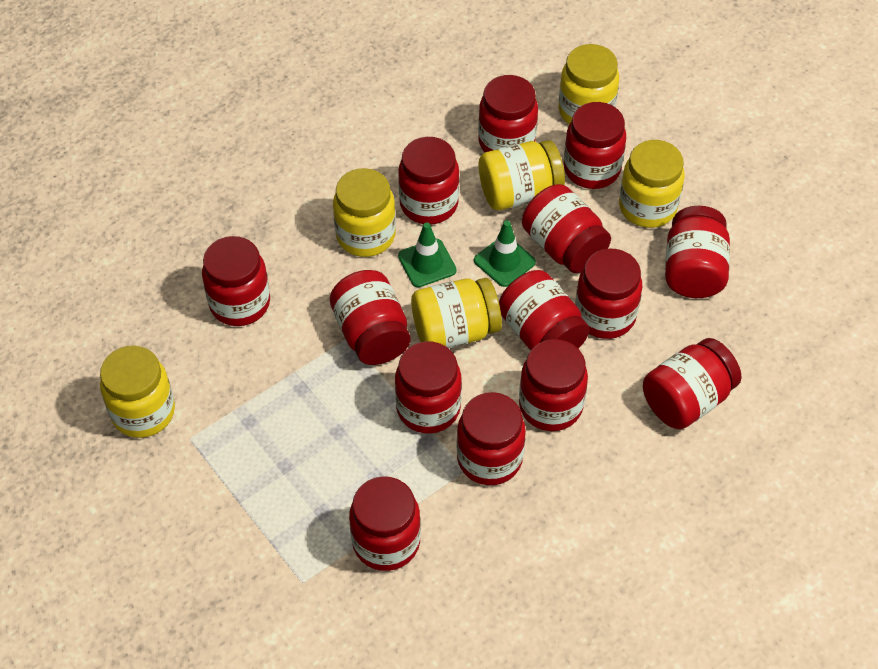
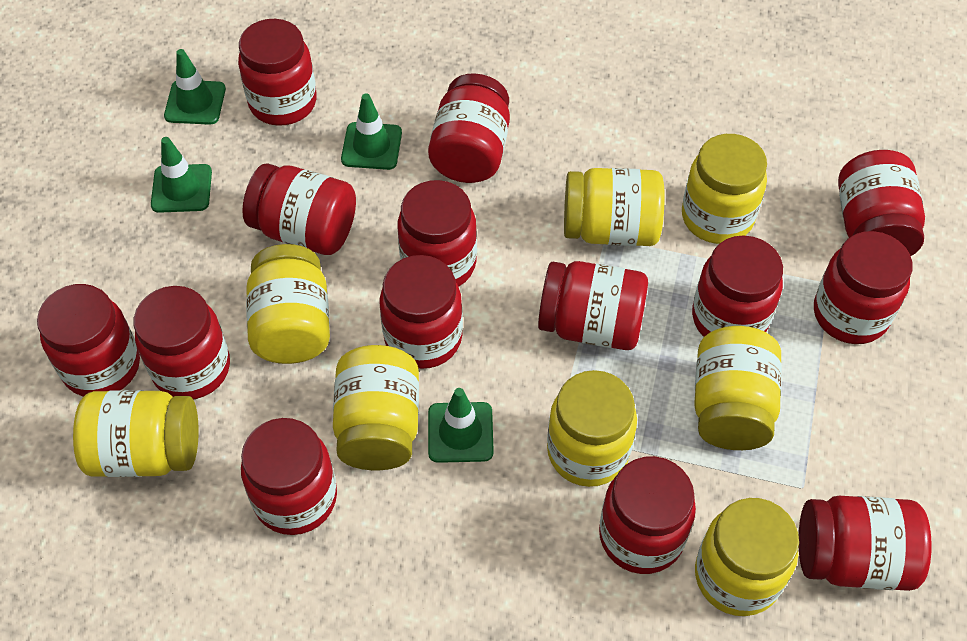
green traffic cone: [398,222,457,287] [474,220,536,287] = 2 -> [151,137,212,213] [164,49,226,125] [341,93,402,170] [428,388,494,463] = 4
yellow jar: [100,345,175,438] [333,168,396,257] [411,278,502,348] [479,140,565,210] [558,44,619,124] [619,140,685,228] = 6 -> [73,390,199,477] [246,244,330,364] [333,345,419,470] [547,370,637,487] [564,168,665,246] [682,134,767,244] [694,326,782,450] [695,498,799,616] = 8

